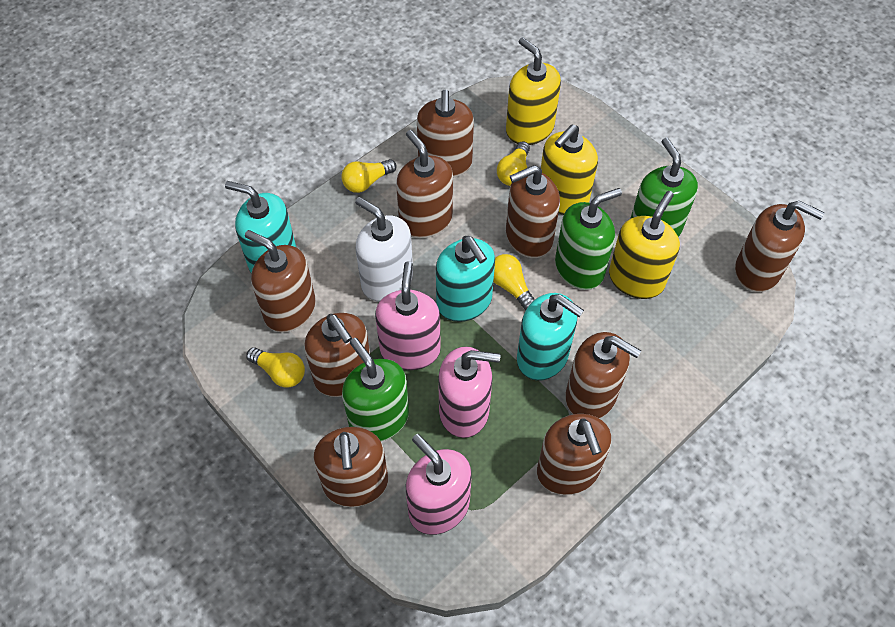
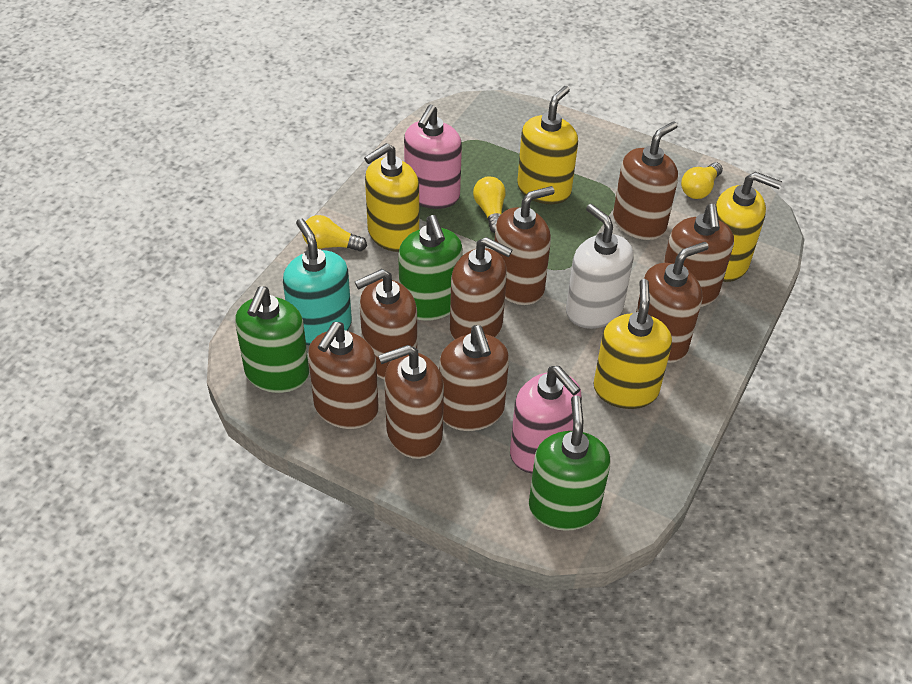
pink soap dispenser: [375,261,441,370] [406,434,472,535] [438,347,501,438] = 3 -> [404,105,462,209] [510,366,582,474] = 2
turquoise soap dispenser: [225,181,296,273] [436,236,495,322] [517,293,584,381] = 3 -> [283,218,352,345] = 1
yellow light bulb: [246,347,305,388] [341,159,397,193] [493,254,535,310] [497,141,530,186] = 4 -> [302,215,367,252] [473,176,506,233] [681,162,723,199] = 3
yellow soap dispenser: [506,37,561,145] [541,125,598,215] [609,191,680,299] = 3 -> [364,143,419,252] [517,86,578,204] [593,279,672,409] [715,172,782,282] = 4

